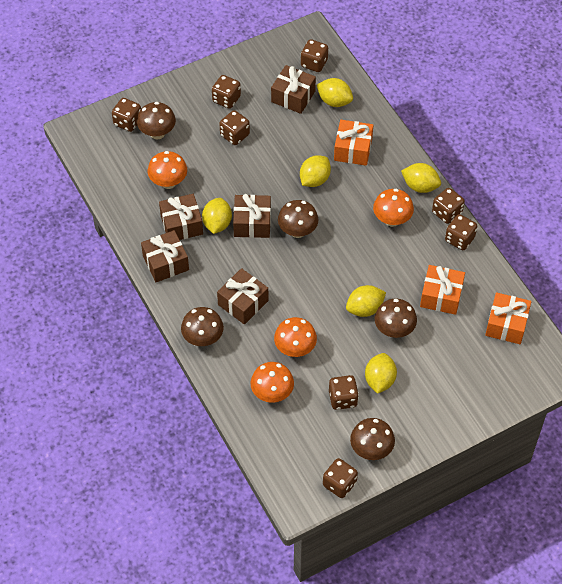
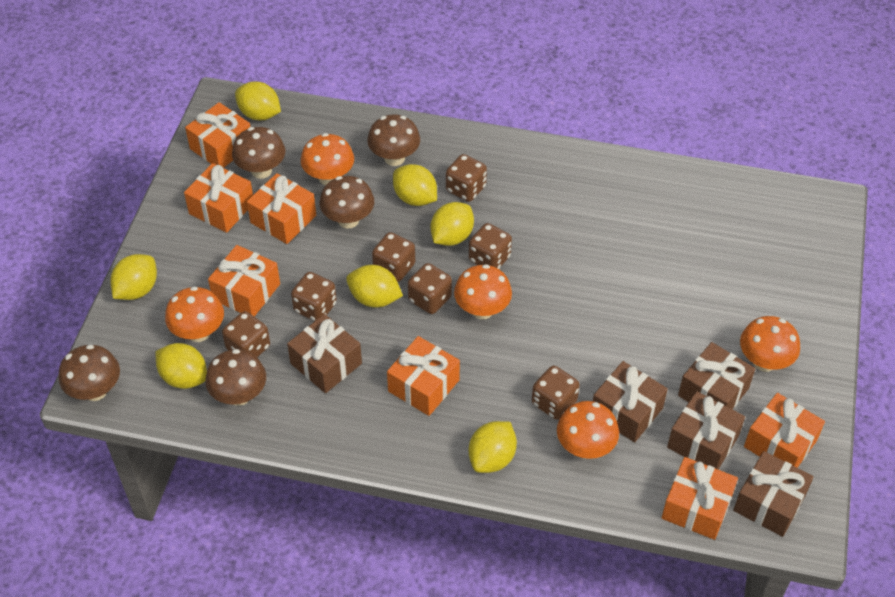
brown dice: [112,98,141,132] [212,75,241,109] [219,110,250,145] [301,39,328,72] [323,458,358,498] [329,375,359,410] [432,188,465,224] [445,214,477,250] = 8 -> [222,311,270,357] [291,272,337,321] [372,232,415,282] [408,263,452,314] [446,154,487,202] [469,223,512,269] [532,366,580,420] = 7
orange gift: [334,120,373,166] [420,265,465,315] [485,292,531,344] = 3 -> [184,163,253,233] [185,102,251,168] [208,245,280,317] [247,173,316,244] [387,336,460,416] [662,457,738,540] [744,393,825,468] = 7
orange mushroom: [148,151,187,189] [251,362,294,403] [274,317,317,357] [373,189,414,227] = 4 -> [165,286,224,342] [301,133,354,185] [454,264,512,319] [557,401,619,459] [740,316,800,372] = 5
yellow lemon: [202,198,232,234] [300,155,331,187] [317,78,353,107] [346,285,386,317] [365,353,397,394] [401,163,441,193] = 6 -> [110,254,157,300] [155,343,207,389] [235,82,281,120] [346,265,403,308] [393,164,437,206] [431,202,474,246] [469,421,517,473] = 7

